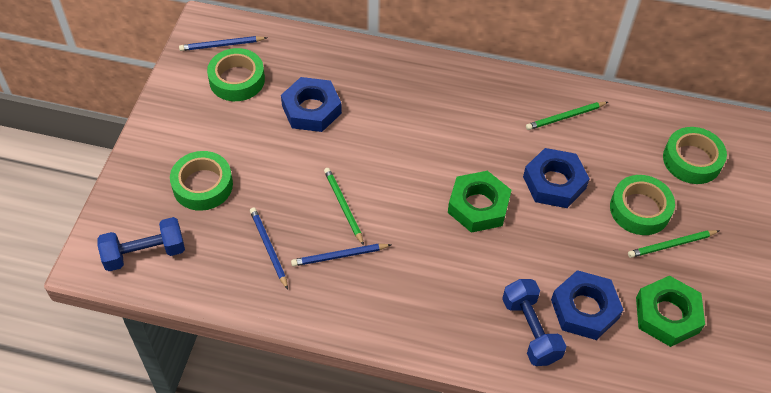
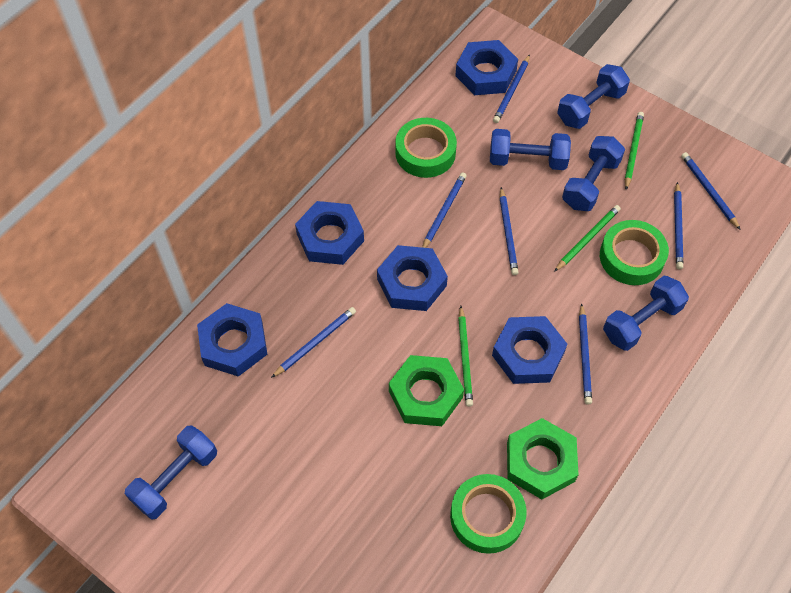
blue dumbbell: [97,217,185,271] [502,279,566,366] = 2 -> [125,425,217,520] [490,129,571,170] [557,64,630,129] [562,136,625,211] [603,276,689,351] = 5
blue nut: [281,77,342,132] [523,148,590,208] [551,270,623,340] = 3 -> [197,303,268,377] [295,201,364,265] [377,245,448,311] [455,40,518,95] [492,316,567,384] = 5
blue pencil: [179,36,267,51] [250,207,288,290] [291,244,392,266] = 3 -> [271,307,356,378] [422,172,467,248] [493,54,530,123] [500,187,519,275] [579,303,592,405] [674,182,683,269] [681,152,741,230] = 7
green tape: [170,151,233,211] [207,48,265,101] [610,175,675,235] [663,127,727,184] = 4 -> [395,118,457,178] [450,474,527,554] [600,220,669,285] = 3

